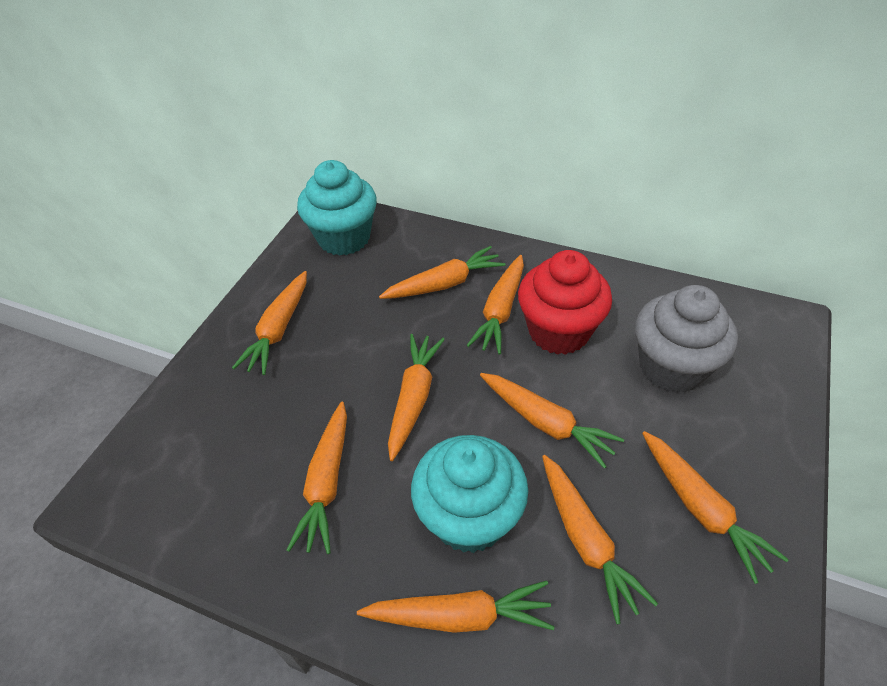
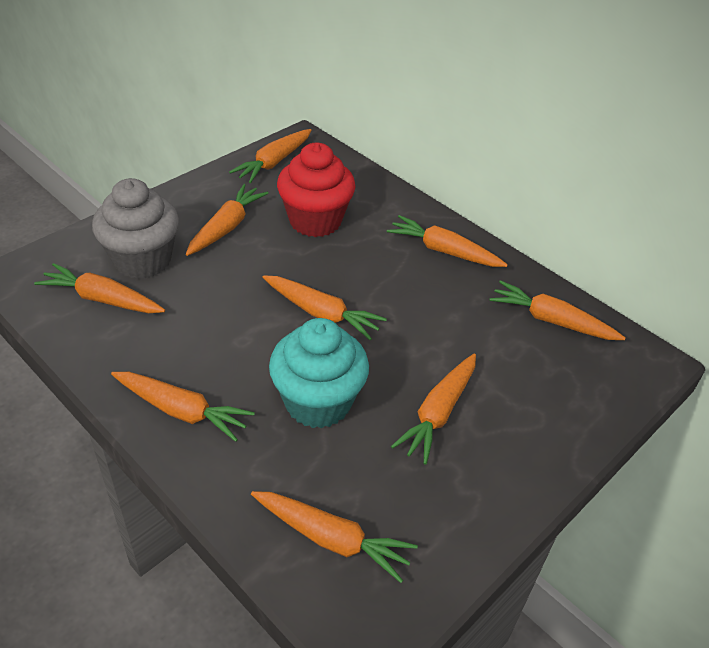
turquoise cupcake: [297,160,377,256] [411,435,528,553] = 2 -> [269,318,369,429] = 1

